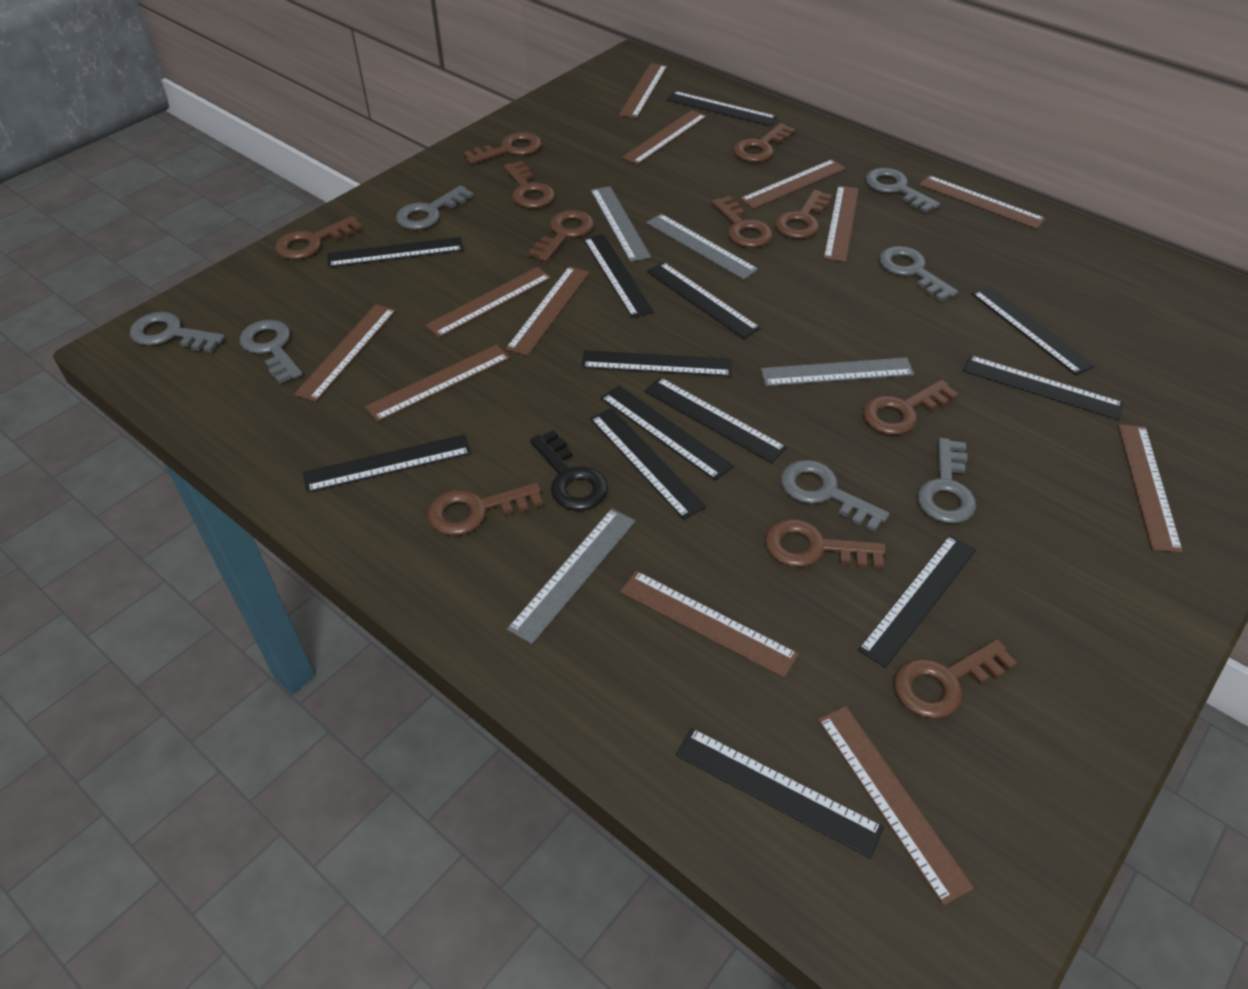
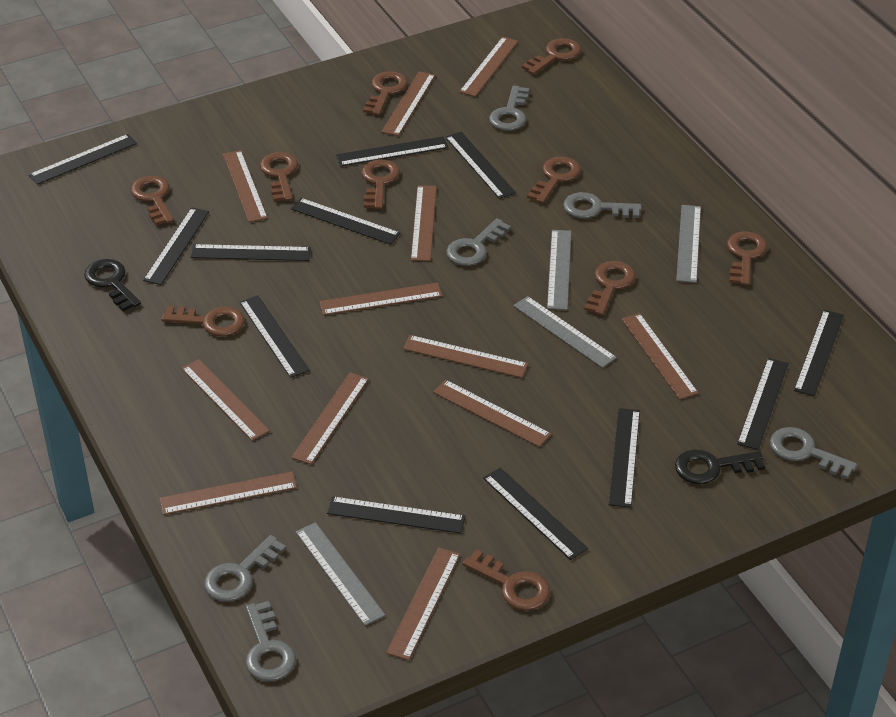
black key: [530,430,608,511] = 1 -> [84,259,141,311] [675,449,765,484] = 2
black ruler: [303,434,471,493] [327,237,463,267] [581,350,732,377] [583,234,654,318] [590,408,706,520] [601,385,734,481] [644,377,787,463] [647,262,761,339] [667,91,777,126] [676,728,884,858] [858,535,976,668] [963,355,1124,420] [971,286,1094,375] = 13 -> [29,134,137,185] [143,207,209,285] [191,244,311,261] [240,295,310,378] [291,198,400,245] [327,496,466,533] [336,136,448,166] [445,132,516,199] [483,468,588,560] [608,408,640,508] [737,358,788,450] [794,310,844,396] = 12
brown key: [275,216,363,259] [427,483,543,536] [463,132,541,164] [503,161,555,208] [528,210,594,262] [711,196,773,248] [733,123,796,162] [765,519,886,569] [775,190,832,239] [863,380,958,435] [894,639,1017,719] = 11 -> [131,176,174,226] [161,306,245,337] [260,152,298,201] [362,159,400,209] [363,71,408,116] [463,549,550,610] [522,38,581,75] [527,157,581,204] [584,261,636,316] [727,232,767,286] = 10
grey key: [130,312,225,352] [239,319,303,384] [396,185,474,230] [781,460,890,532] [865,168,940,213] [879,246,958,302] [917,438,976,523] = 7 -> [204,535,286,602] [246,601,296,681] [446,218,511,266] [489,86,529,131] [563,192,642,219] [770,427,857,479] = 6

